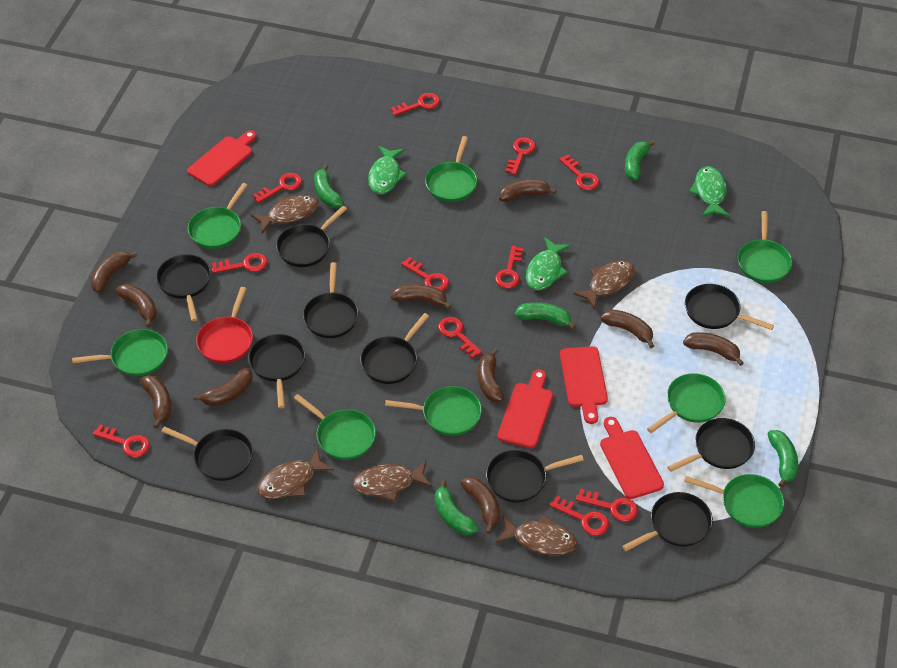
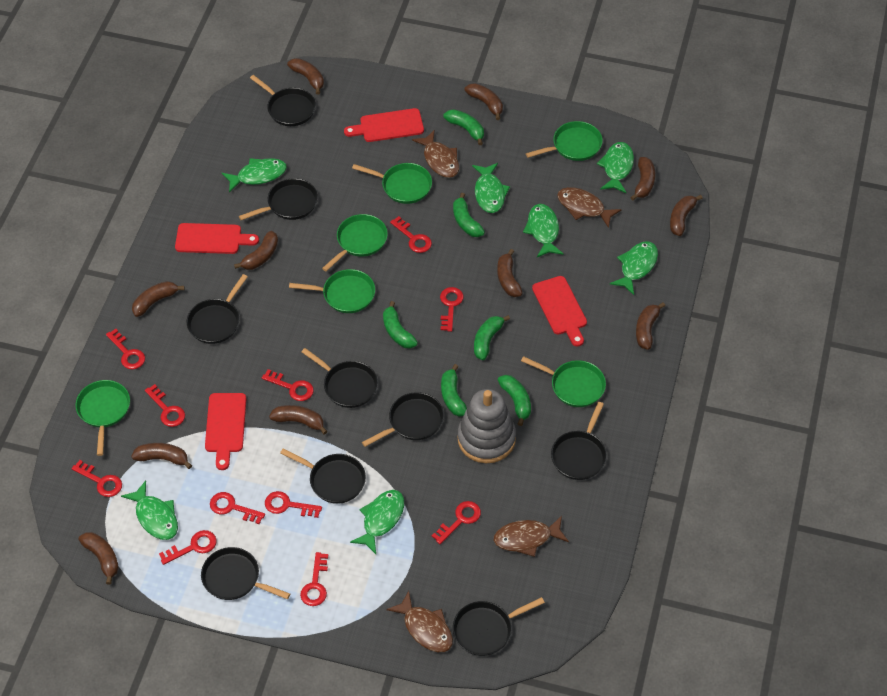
black pan: [156,254,211,321] [161,426,253,481] [248,334,305,409] [276,206,347,267] [303,262,359,338] [360,313,429,384] [486,450,584,503] [622,492,713,551] [667,418,755,472] [685,284,774,330] = 10 -> [187,274,248,344] [201,547,290,600] [239,178,318,220] [250,75,316,126] [280,448,366,504] [302,348,378,408] [362,392,444,447] [453,597,545,656] [551,402,607,480] = 9
brown banana: [90,251,137,293] [116,284,157,327] [140,375,171,429] [193,368,253,406] [391,284,451,309] [460,477,500,534] [478,348,504,402] [499,179,557,202] [601,309,654,348] [683,332,744,366] = 10 -> [78,532,119,585] [131,443,192,469] [132,281,185,317] [234,231,278,270] [269,405,328,435] [287,58,324,95] [465,83,503,120] [497,249,523,297] [630,157,655,201] [636,302,665,350] [670,195,703,236] = 11
brown fish: [251,195,319,233] [257,448,334,499] [353,461,432,502] [495,515,577,555] [573,260,635,310] = 5 -> [386,591,453,652] [412,130,459,178] [494,516,569,557] [557,187,621,228] = 4
green banana: [314,165,344,208] [434,480,479,535] [514,302,576,330] [625,141,655,180] [768,430,798,488] = 5 -> [383,301,418,348] [441,364,467,416] [443,109,484,145] [453,193,485,237] [474,315,510,360] [498,375,531,426] = 6
green fish: [368,146,407,194] [526,237,571,290] [689,166,729,217] = 3 -> [121,480,178,540] [222,158,287,193] [350,490,404,554] [472,163,510,213] [523,204,563,257] [597,142,634,193] [610,241,658,295] = 7
green pan: [72,329,168,376] [188,183,248,249] [294,394,376,460] [385,386,482,436] [425,136,477,202] [647,373,726,433] [684,474,784,528] [738,211,792,283] = 8 -> [75,380,130,456] [289,269,375,313] [322,214,388,271] [352,163,432,204] [521,356,606,407] [526,121,603,161] = 6
grey stacking toy: none = 0 -> [457,389,516,463] = 1
red pan: [196,287,253,363] = 1 -> none = 0

